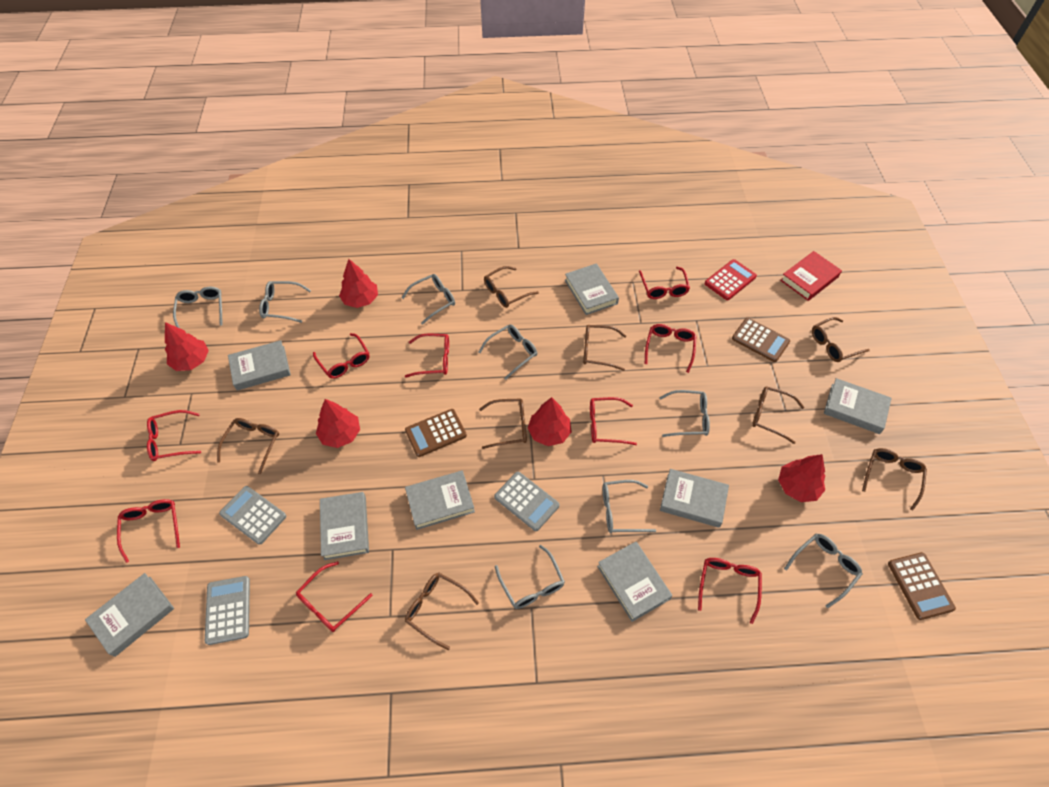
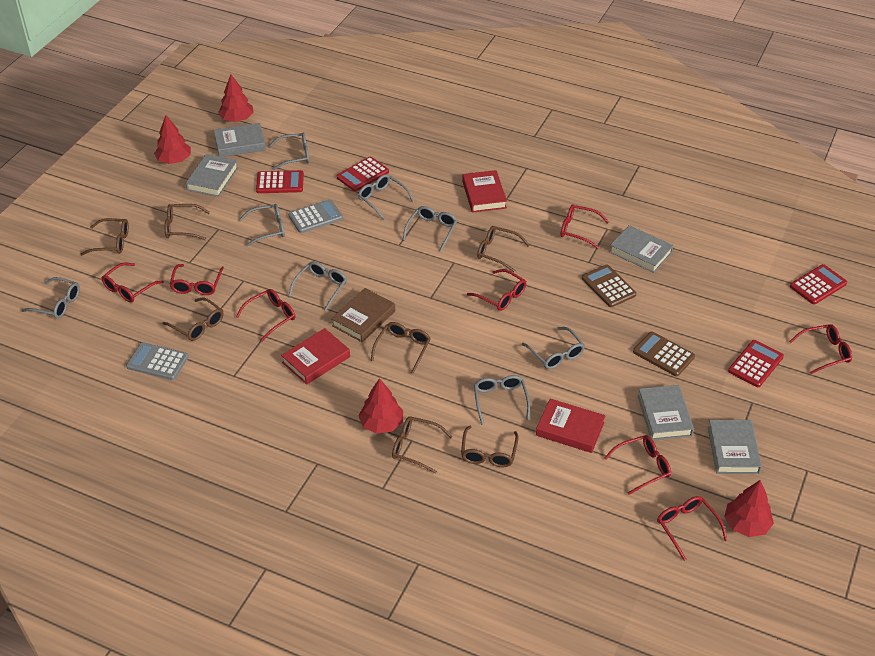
brown book: none = 0 -> [331,288,395,342] = 1
brown calculator: [405,409,467,457] [732,318,790,362] [888,552,956,620] = 3 -> [582,265,637,307] [633,331,695,376] = 2
brown glasses: [217,418,279,474] [405,572,479,650] [479,399,527,449] [484,266,539,308] [583,325,626,371] [752,386,804,444] [812,317,870,362] [862,448,927,511] = 8 -> [81,218,129,255] [163,297,224,341] [165,204,210,240] [371,322,431,374] [392,417,452,474] [461,426,519,467] [477,226,530,272] = 7
grey book: [85,573,174,657] [228,340,291,390] [320,492,369,560] [405,470,475,530] [565,264,619,315] [597,542,672,622] [660,469,729,528] [824,378,892,434] = 8 -> [186,154,238,197] [214,123,266,157] [610,225,674,273] [638,385,694,440] [708,420,762,474] = 5
grey calculator: [205,576,250,645] [219,486,286,545] [494,472,560,531] = 3 -> [126,342,188,380] [288,199,343,233] = 2
red book: [780,251,842,301] = 1 -> [281,328,350,385] [462,170,507,213] [536,399,605,453] = 3
red calculator: [705,259,757,300] = 1 -> [256,170,304,193] [336,157,389,191] [728,340,784,387] [790,264,847,304] = 4
red glasses: [117,499,180,563] [147,410,201,461] [296,561,373,632] [313,333,370,379] [405,334,449,377] [590,397,637,445] [639,267,690,299] [645,324,697,373] [698,558,762,624] = 9 -> [101,262,164,303] [170,264,224,295] [236,289,295,342] [467,269,526,311] [561,204,609,249] [604,435,671,495] [657,496,728,561] [789,324,852,374] = 8
red tree: [165,322,209,371] [316,399,360,448] [339,259,378,308] [528,397,572,446] [778,454,825,502] = 5 -> [154,115,191,164] [218,75,254,122] [359,378,403,434] [724,480,774,537] = 4

